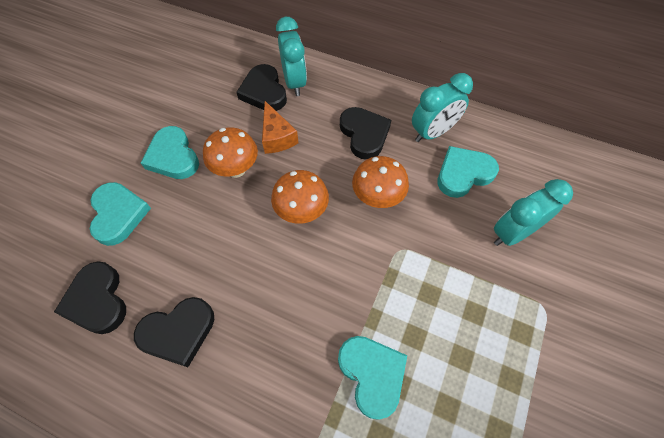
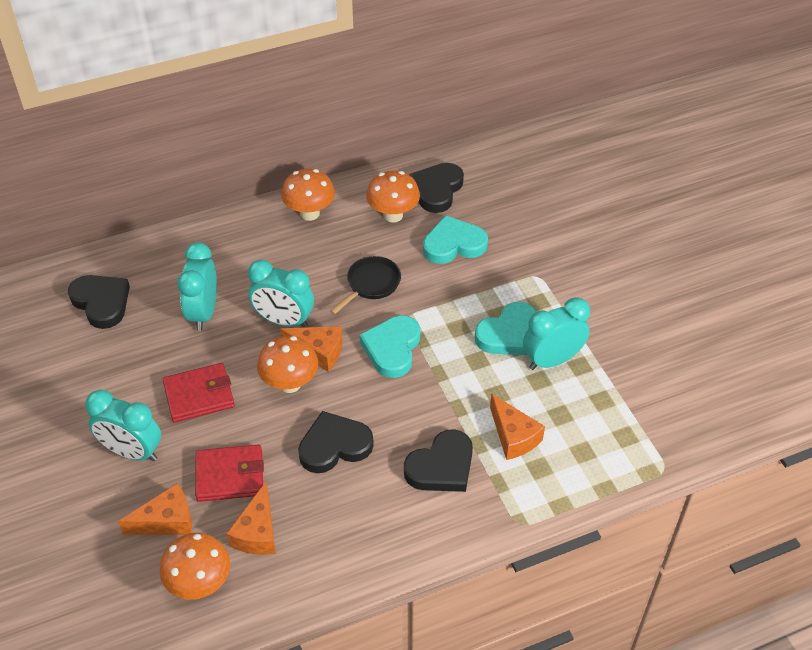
black pan: none = 0 -> [330,256,401,315] = 1
orange cheese: [262,101,298,154] = 1 -> [118,483,192,535] [226,482,276,555] [280,326,342,372] [490,394,545,460] = 4
orange mushroom: [203,127,258,178] [271,170,329,224] [352,156,409,208] = 3 -> [160,533,230,600] [257,336,318,393] [281,169,335,221] [366,170,420,222] = 4
red wallet: none = 0 -> [163,363,235,423] [195,444,264,502] = 2
turquoise clock: [276,17,307,96] [412,73,473,142] [494,179,573,246] = 3 -> [85,390,161,461] [177,242,217,331] [248,260,314,328] [523,297,590,370] = 4
turquoise heart: [90,182,151,246] [141,126,199,179] [338,336,407,420] [438,146,499,198] = 4 -> [359,315,420,378] [423,215,488,264] [475,302,536,355] = 3

